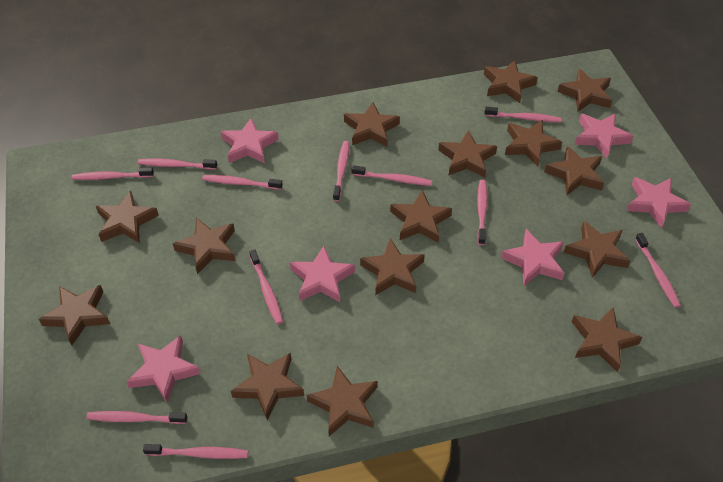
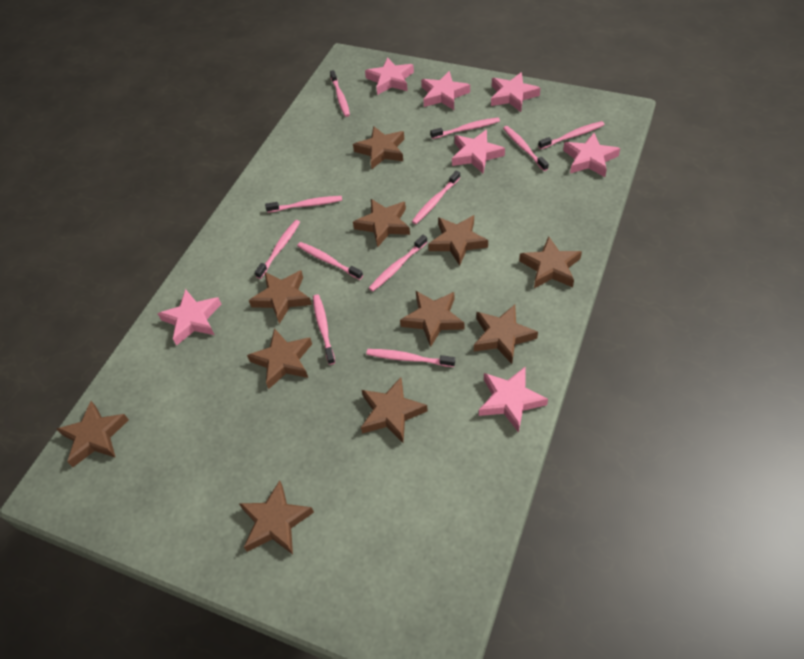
brown star: [39,285,110,345] [96,191,159,243] [173,217,235,274] [231,353,304,420] [307,366,378,436] [344,102,400,147] [360,238,425,295] [390,190,452,243] [438,130,497,178] [484,60,538,103] [505,120,562,167] [544,146,604,195] [558,69,612,112] [564,221,630,278] [572,308,642,372] = 15 -> [57,401,129,467] [239,480,314,554] [247,328,312,389] [249,270,312,324] [353,126,404,169] [353,199,410,248] [361,377,428,443] [400,291,464,347] [428,215,488,266] [474,305,538,364] [519,236,582,288] = 11
pink star: [126,335,201,403] [221,118,279,164] [290,246,355,302] [501,229,564,286] [574,113,634,159] [627,177,691,228] = 6 -> [158,289,221,346] [365,57,414,95] [421,71,470,110] [452,130,505,173] [479,367,548,433] [491,72,541,112] [563,133,620,177] = 7

